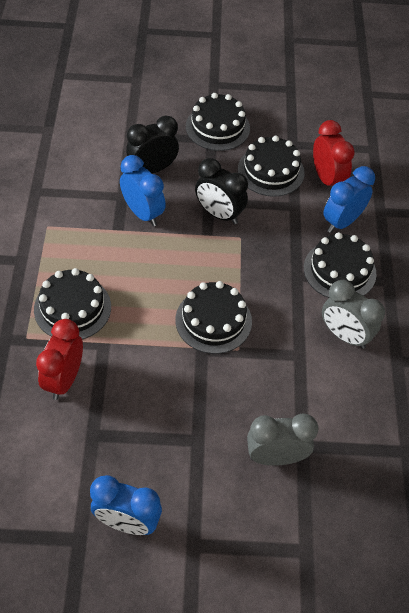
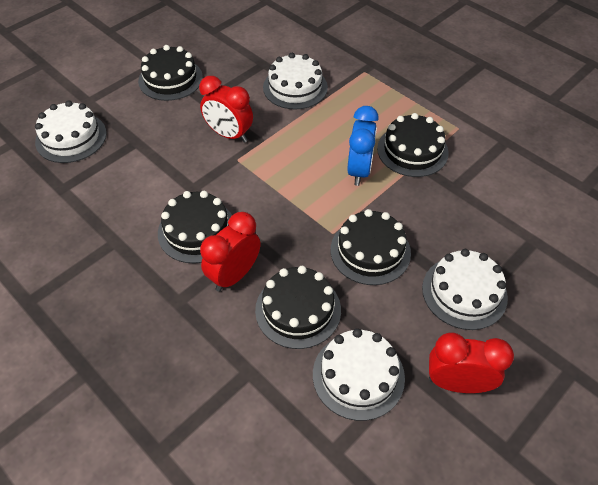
black clock: [126,116,179,173] [195,158,248,224] = 2 -> none = 0
blue clock: [90,475,162,535] [120,155,166,227] [323,166,375,233] = 3 -> [347,106,379,186] = 1
grey clock: [247,414,318,466] [322,280,385,349] = 2 -> none = 0
red clock: [36,319,83,400] [313,120,355,187] = 2 -> [199,76,253,143] [200,212,260,292] [429,332,514,393] = 3
white cake: none = 0 -> [35,100,107,163] [263,53,328,109] [313,328,405,421] [422,249,508,330] = 4

